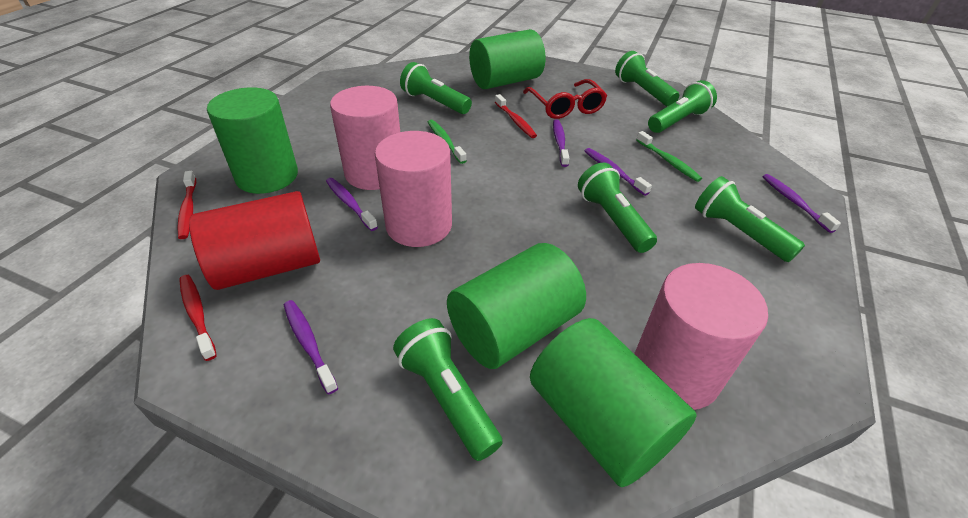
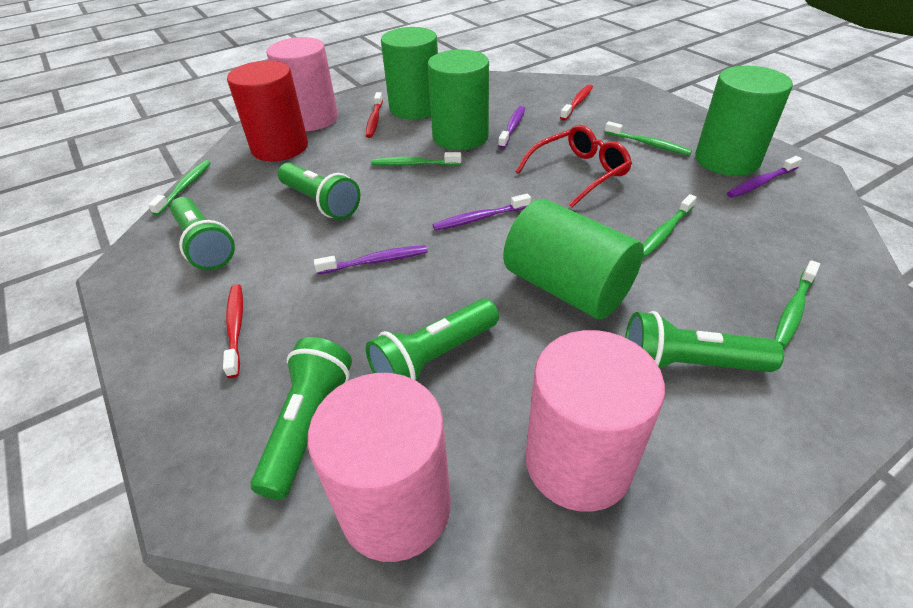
green flashlight: [393,318,503,461] [400,62,472,114] [578,163,657,253] [615,51,679,106] [648,80,717,133] [695,176,805,262] = 6 -> [170,197,235,270] [251,337,352,500] [278,163,360,220] [366,299,499,380] [625,311,784,372] = 5
green toothbrush: [428,120,466,164] [636,131,702,182] = 2 -> [148,160,211,215] [371,152,462,166] [605,121,692,155] [643,194,697,258] [774,260,820,348] = 5
purple toothbrush: [284,300,338,394] [326,178,378,231] [553,119,569,167] [585,148,652,196] [762,174,841,233] = 5 -> [314,245,428,274] [433,194,531,231] [498,106,525,149] [727,156,802,198] = 4

